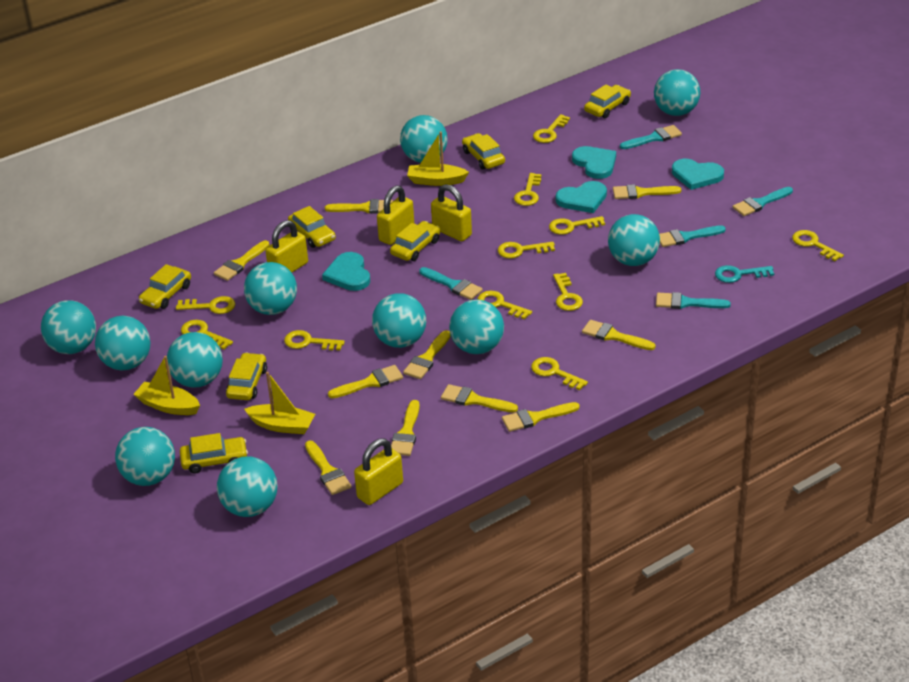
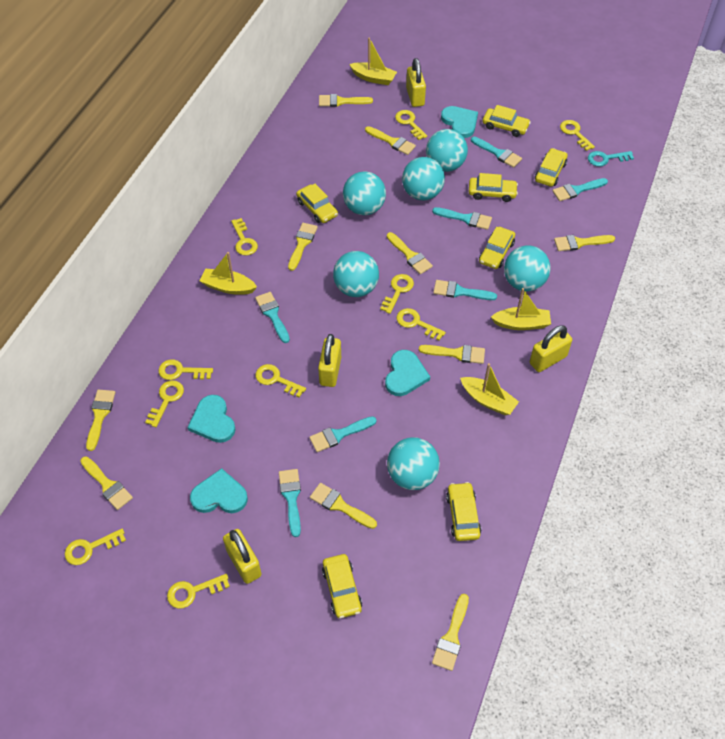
turquoise ball: [41,300,96,354] [95,316,150,370] [115,427,175,486] [167,332,223,388] [217,456,278,517] [244,262,297,315] [372,293,426,348] [400,115,448,163] [449,300,504,354] [608,214,660,266] [654,69,700,116] = 11 -> [333,251,379,297] [343,171,386,215] [387,437,440,490] [402,157,445,200] [426,129,468,172] [504,246,551,292] = 6
turquoise brush: [419,267,483,300] [620,125,682,149] [656,292,731,309] [659,225,726,247] [733,187,793,216] = 5 -> [255,292,290,343] [279,469,301,537] [309,416,377,452] [432,207,492,230] [433,280,497,300] [471,137,522,168] [552,178,608,201] = 7
yellow boat: [133,356,200,415] [244,372,315,434] [407,132,469,186] = 3 -> [200,252,257,295] [349,38,397,85] [460,363,519,415] [491,288,551,330] = 4
yellow key: [176,296,235,314] [181,320,233,350] [284,330,345,350] [477,291,532,320] [498,242,555,258] [514,173,541,206] [531,357,588,390] [533,114,570,143] [549,216,605,235] [553,273,583,311] [792,230,844,261] = 11 -> [65,529,126,565] [145,380,184,427] [159,359,213,380] [167,574,230,609] [231,218,258,256] [256,364,306,398] [380,274,414,314] [395,110,427,140] [396,308,446,340] [560,120,595,151] = 10

